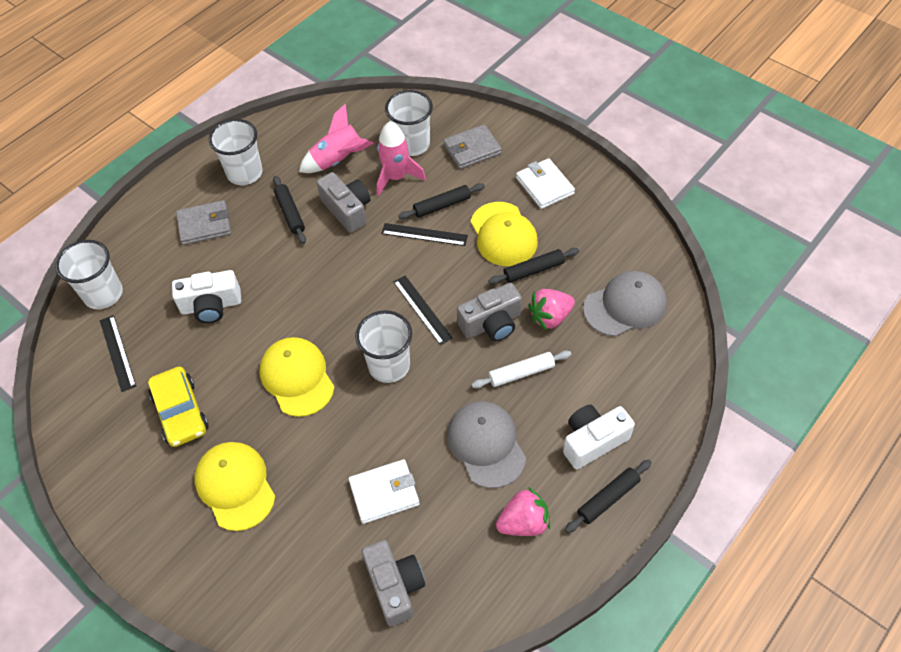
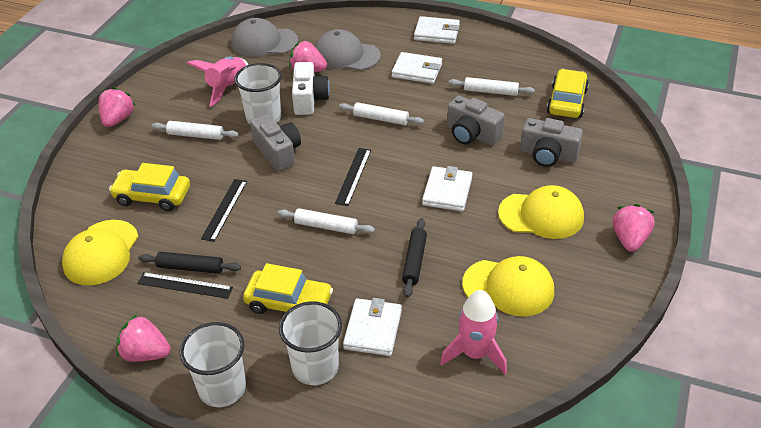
black rolling pin: [273,176,306,244] [398,183,485,220] [488,248,579,285] [565,460,652,533] = 4 -> [138,252,241,274] [402,218,427,297] = 2
grey wallet: [176,200,231,245] [443,124,502,169] = 2 -> none = 0
pink strawberry: [496,487,550,536] [528,289,575,330] = 2 -> [99,87,136,127] [116,314,171,362] [289,41,327,72] [613,204,655,252] = 4
white camera: [172,270,241,323] [563,405,635,469] = 2 -> [292,62,330,115] = 1
white cup: [55,240,123,309] [209,119,263,185] [355,310,412,383] [385,90,433,156] = 4 -> [179,322,246,407] [234,63,282,125] [279,301,342,385] = 3
white rolling pin: [471,350,571,389] = 1 -> [152,121,239,140] [278,208,375,234] [339,102,424,125] [449,77,535,96] = 4
white wallet: [348,459,420,524] [516,158,575,209] = 2 -> [343,298,402,356] [392,52,442,84] [414,16,460,44] [422,166,472,211] = 4
yellow car: [148,366,209,447] = 1 -> [109,163,190,211] [243,263,333,314] [547,69,589,118] = 3

